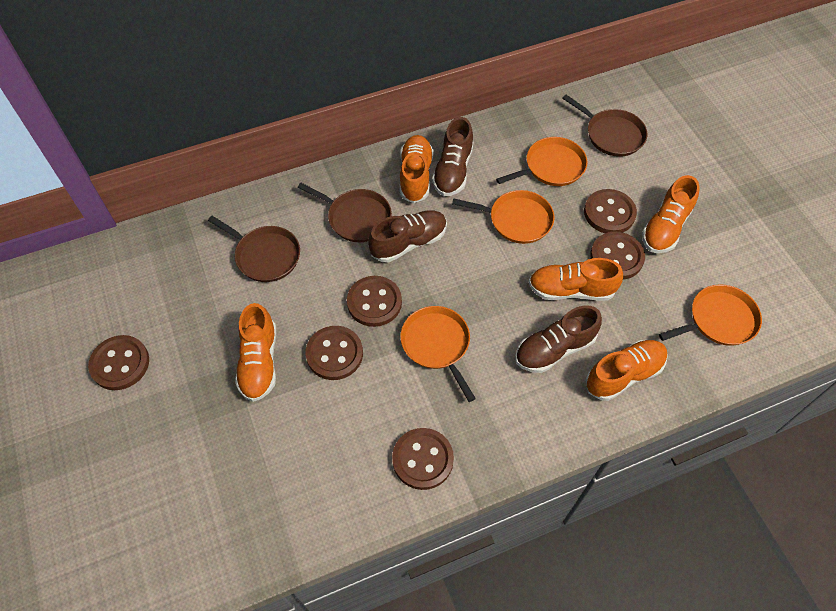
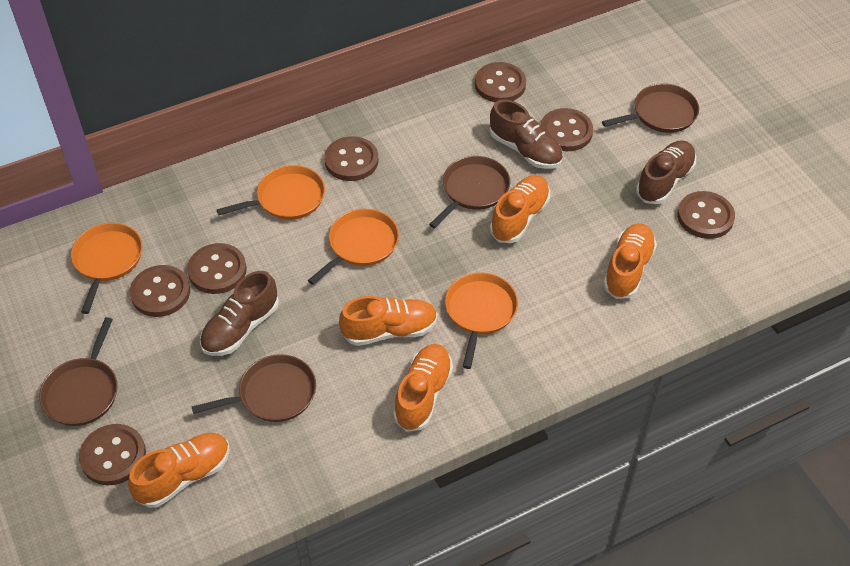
brown button: [88,335,149,390] [306,326,363,380] [347,276,402,327] [392,428,454,490] [584,189,637,233] [590,232,645,280] = 6 -> [79,424,146,485] [130,265,190,317] [187,243,247,294] [324,136,378,181] [475,62,526,102] [540,108,593,151] [677,191,735,239] = 7
brown pan: [208,216,300,282] [298,183,392,242] [562,95,648,157] = 3 -> [39,317,118,426] [192,354,316,422] [429,156,510,228] [602,83,699,133] = 4

